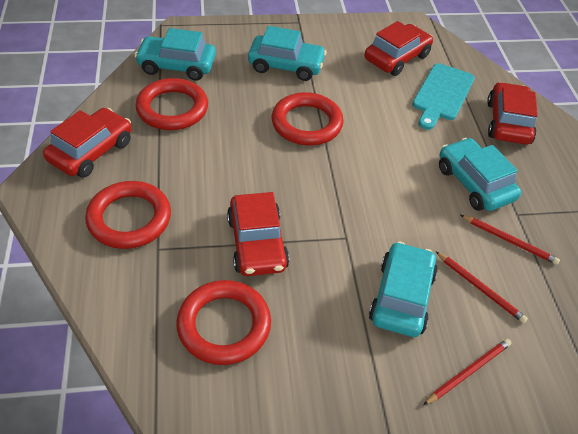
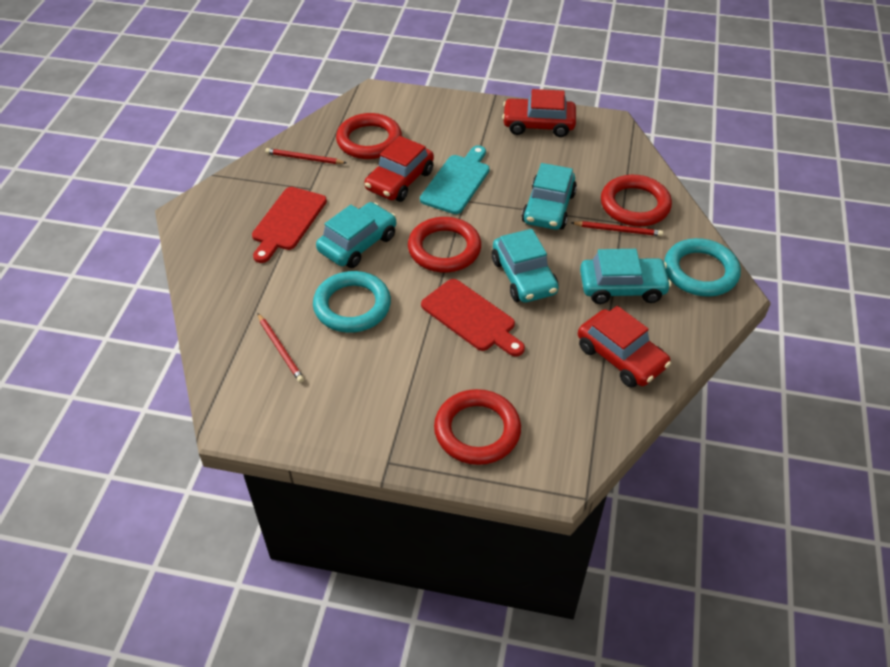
red car: [43,108,132,178] [227,192,289,276] [365,21,433,76] [487,82,538,145] = 4 -> [365,136,434,202] [502,89,576,137] [578,306,671,388] = 3
red cutting board: none = 0 -> [252,187,327,263] [421,279,525,357] = 2
turquoise ring: none = 0 -> [313,271,391,333] [664,238,741,297] = 2

